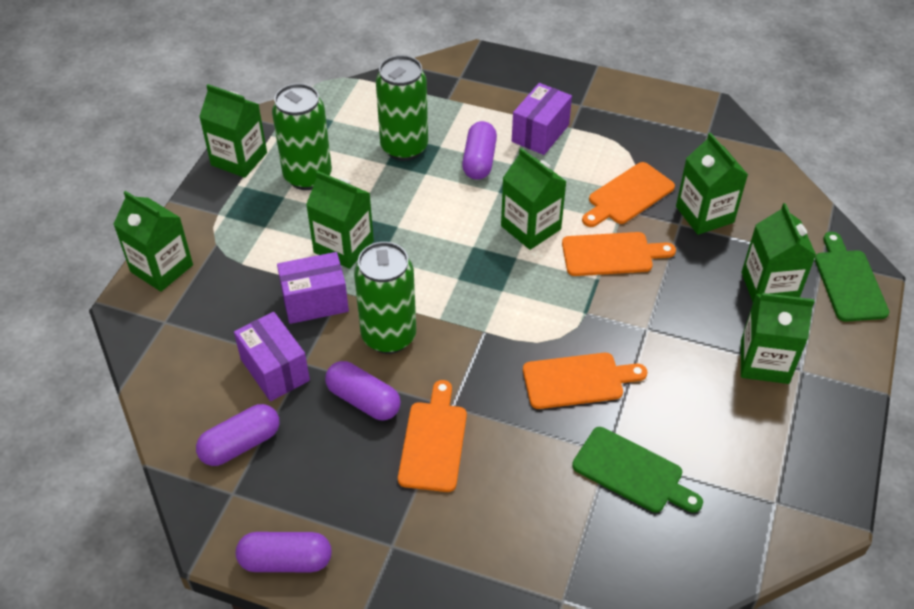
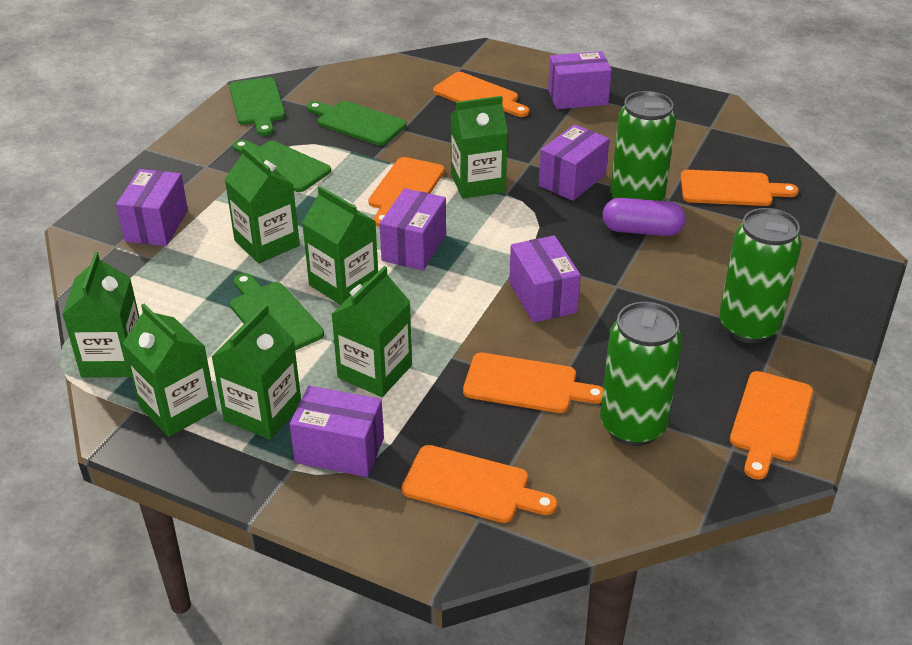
green cutting board: [572,427,703,513] [815,232,889,322] = 2 -> [229,77,285,136] [230,273,324,350] [232,140,331,192] [307,101,407,146] = 4
orange cutting board: [398,380,467,492] [523,353,647,409] [562,232,676,276] [582,162,675,227] = 4 -> [368,157,445,227] [402,445,557,523] [433,72,529,117] [463,353,603,413] [681,170,799,206] [730,371,813,480] = 6
purple box: [234,312,310,401] [277,252,349,324] [512,83,572,155] = 3 -> [116,169,188,246] [290,386,384,477] [380,188,446,270] [509,235,581,323] [539,124,609,201] [548,51,612,109] = 6
purple capsule: [196,404,280,466] [236,532,332,572] [325,361,401,420] [462,121,497,180] = 4 -> [602,198,686,236] = 1

